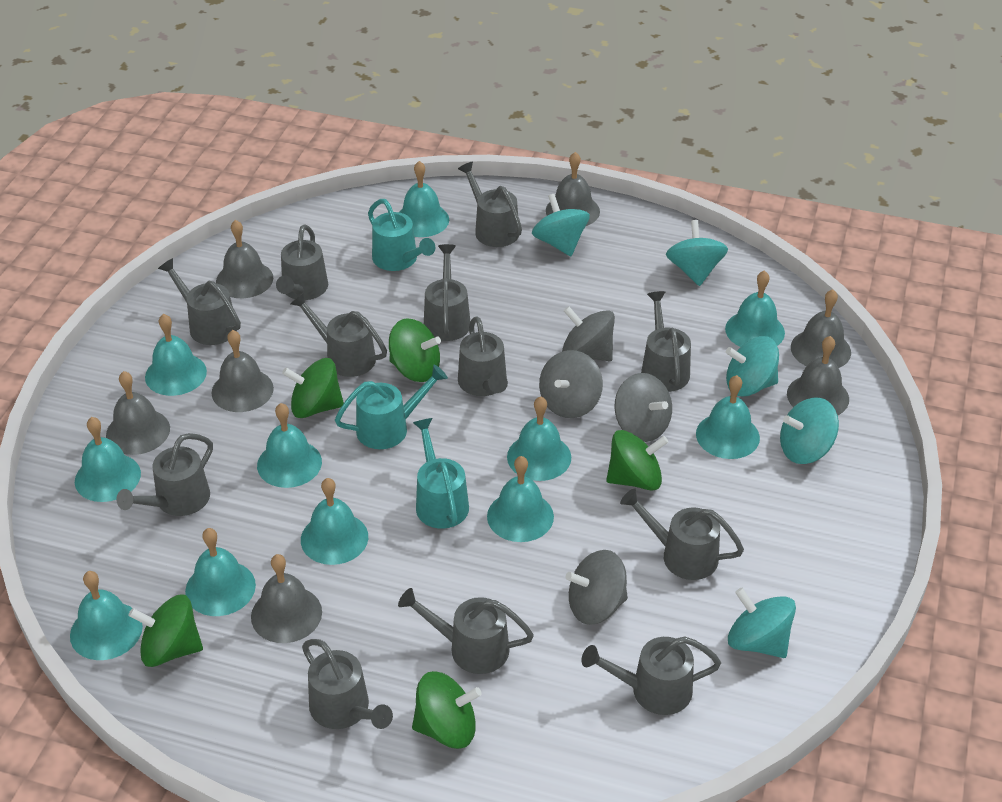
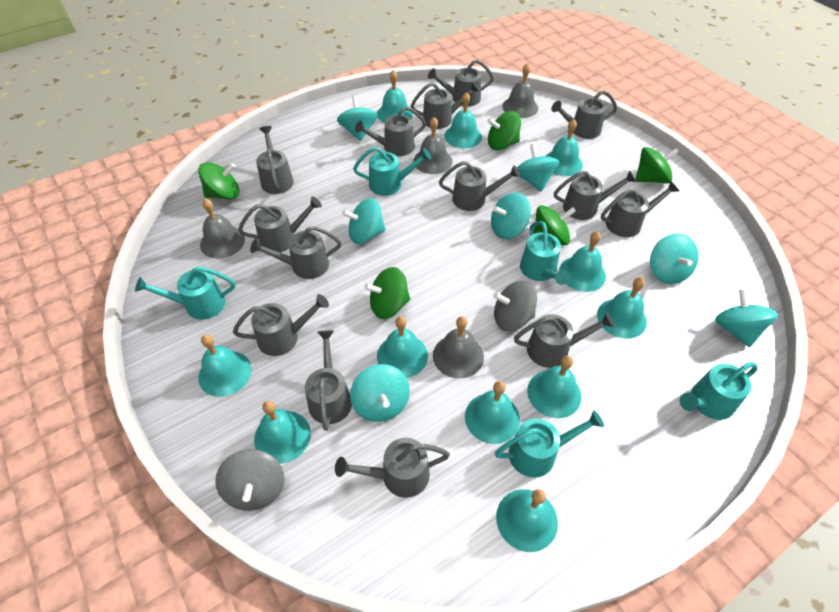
grey bell: [106,371,170,455] [212,330,274,412] [216,220,273,298] [251,554,322,643] [546,152,600,226] [787,336,849,415] [791,289,851,368] = 7 -> [200,199,245,259] [413,117,453,174] [433,316,484,379] [502,63,538,118] = 4
grey spinning top: [539,350,603,418] [562,306,615,361] [565,550,628,625] [615,373,672,442] = 4 -> [215,449,285,511] [493,281,537,331] = 2
grey watering can: [116,433,213,516] [158,258,241,345] [276,224,328,300] [291,292,387,377] [302,639,393,729] [398,588,534,674] [424,244,470,341] [458,161,522,247] [458,316,508,396] [581,636,721,715] [620,488,744,580] [641,291,691,392] = 12 -> [233,294,329,356] [238,196,322,253] [250,226,342,279] [256,126,294,194] [305,330,352,431] [335,438,450,498] [355,106,426,156] [410,82,480,129] [428,59,494,107] [439,161,520,211] [514,312,615,368] [551,90,617,139] [554,171,636,220] [601,181,679,237] = 14
turquoise spinning top: [532,194,590,256] [666,220,728,286] [726,336,779,397] [728,588,796,658] [780,398,839,464] = 5 -> [337,96,378,141] [342,198,386,244] [350,364,410,422] [491,192,531,239] [517,144,559,192] [650,233,699,284] [715,289,778,347] = 7
turquoise watering can: [335,365,448,449] [368,199,435,271] [413,418,469,529] = 3 -> [135,266,236,320] [353,147,432,196] [495,410,604,478] [520,221,570,285] [679,362,758,420] = 5

